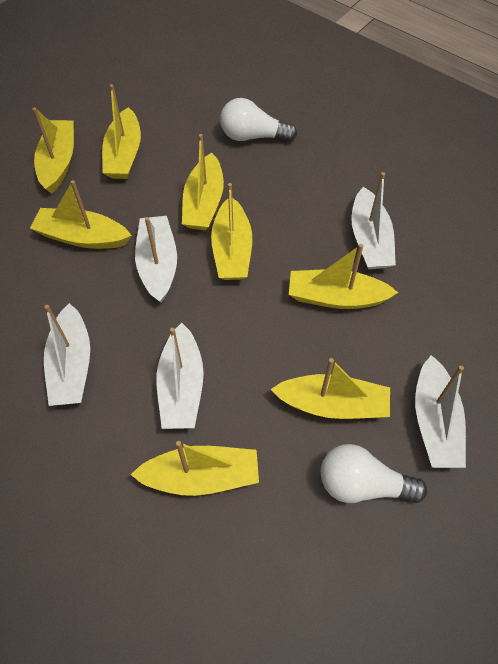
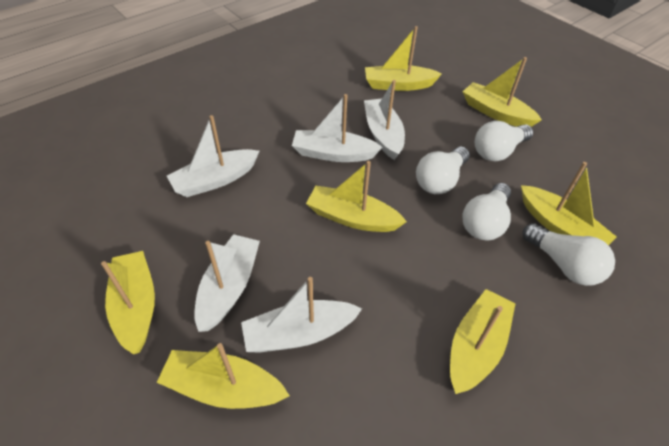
white light bulb: [220,98,297,142] [321,444,427,503] = 2 -> [416,146,470,194] [463,183,511,240] [475,121,533,161] [523,223,615,286] = 4
yellow boat: [30,180,132,249] [33,107,74,194] [102,84,141,179] [130,441,259,496] [182,134,224,230] [211,183,252,280] [271,358,390,419] [289,244,398,309] = 8 -> [101,251,155,354] [157,343,290,409] [306,161,407,232] [365,26,442,91] [450,289,516,394] [463,57,542,127] [521,162,616,246] = 7

